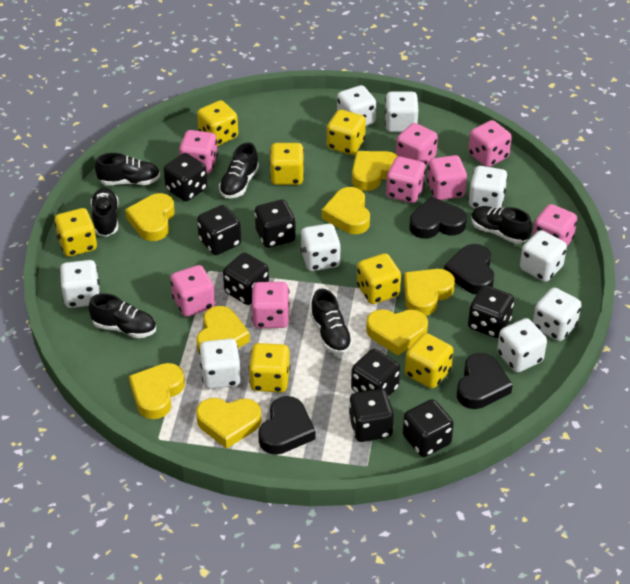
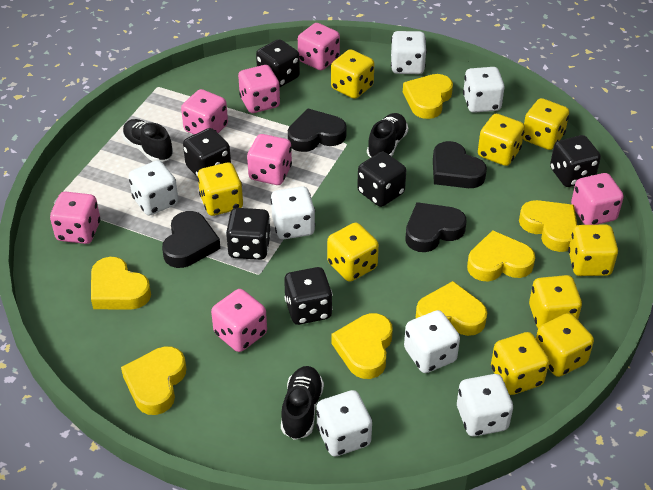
black dice: [163,153,207,201] [197,205,241,255] [223,253,269,305] [255,200,296,248] [349,389,394,442] [351,349,400,396] [403,399,454,457] [468,285,514,338] = 8 -> [183,128,231,177] [226,208,271,260] [256,39,300,88] [284,267,333,325] [357,151,406,207] [550,135,601,187] = 6
black shoe: [89,293,156,338] [91,188,119,237] [95,153,160,185] [219,142,259,199] [310,289,353,354] [471,206,532,244] = 6 -> [122,119,173,162] [281,366,324,440] [367,113,408,158] = 3
pink dice: [171,265,215,317] [179,130,218,174] [252,282,290,328] [386,156,426,203] [396,123,438,165] [427,155,467,200] [468,120,512,167] [533,204,577,246] = 8 -> [50,192,100,244] [181,89,228,135] [211,289,267,352] [238,65,280,113] [247,134,292,185] [298,23,340,70] [571,173,624,225] = 7
white dice: [60,260,100,308] [199,339,241,389] [301,223,341,271] [337,85,376,126] [385,91,418,132] [468,166,508,208] [497,318,547,373] [520,230,567,282] [533,287,581,341] = 9 -> [129,160,178,216] [271,186,315,239] [316,390,372,456] [391,31,427,74] [404,310,460,373] [457,374,513,437] [463,67,505,113] = 7
yellow dice: [54,208,97,257] [197,100,238,146] [249,343,290,393] [270,143,304,185] [327,110,366,155] [357,253,401,304] [405,333,454,388] = 7 -> [197,163,243,216] [327,222,379,282] [331,49,374,99] [478,114,525,166] [491,332,549,395] [523,98,569,150] [529,275,582,328] [536,313,594,377] [568,225,618,276] = 9
yellow heart: [125,193,175,241] [129,363,185,419] [196,398,262,449] [197,306,250,355] [322,187,370,234] [352,151,398,191] [366,309,428,356] [404,269,455,316] = 8 -> [91,257,151,309] [121,346,187,415] [331,313,393,379] [403,74,453,119] [416,281,487,336] [467,230,535,281] [519,200,577,252] = 7

